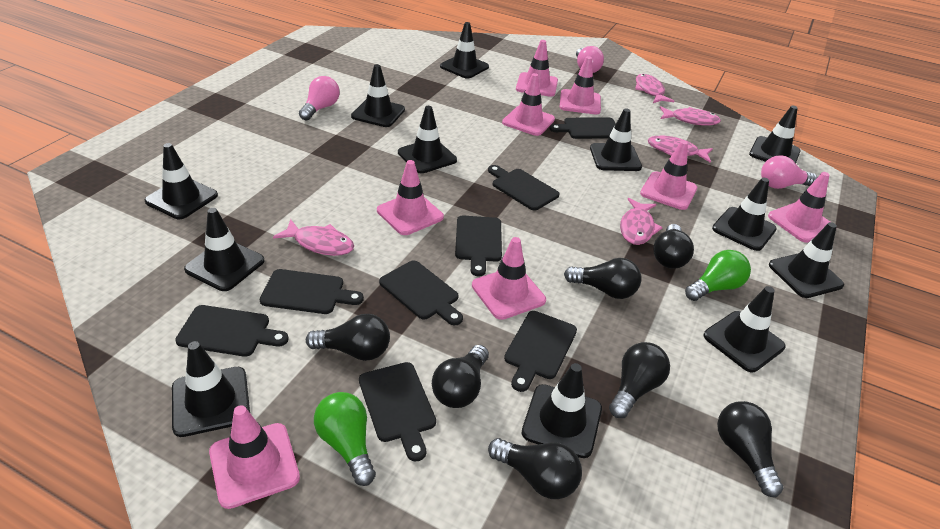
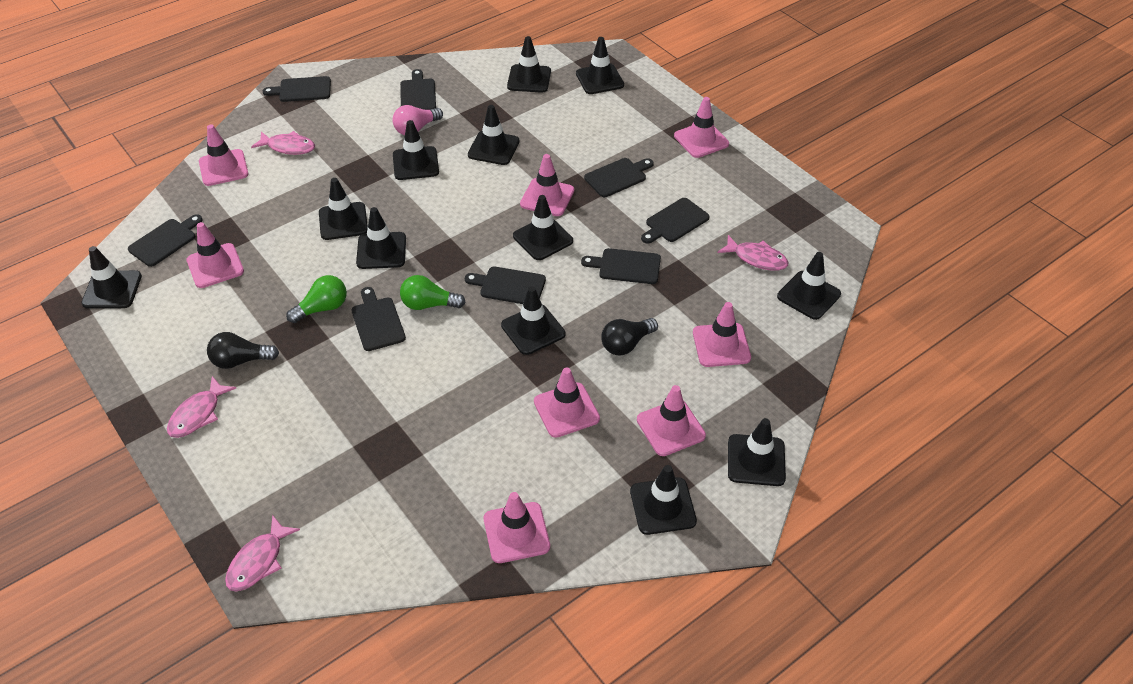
black light bulb: [306,314,390,361] [432,345,489,408] [488,438,582,499] [564,258,641,299] [609,342,670,418] [653,224,694,269] [717,401,783,497] = 7 -> [207,332,279,369] [601,318,658,355] = 2
pink fish: [273,219,354,256] [620,198,663,245] [635,74,674,103] [648,136,713,163] [660,106,721,126] = 5 -> [167,376,236,438] [225,515,300,591] [251,131,315,155] [717,235,788,271] = 4
pink light bulb: [299,76,340,120] [576,46,604,73] [761,155,817,189] = 3 -> [392,105,443,135] = 1

